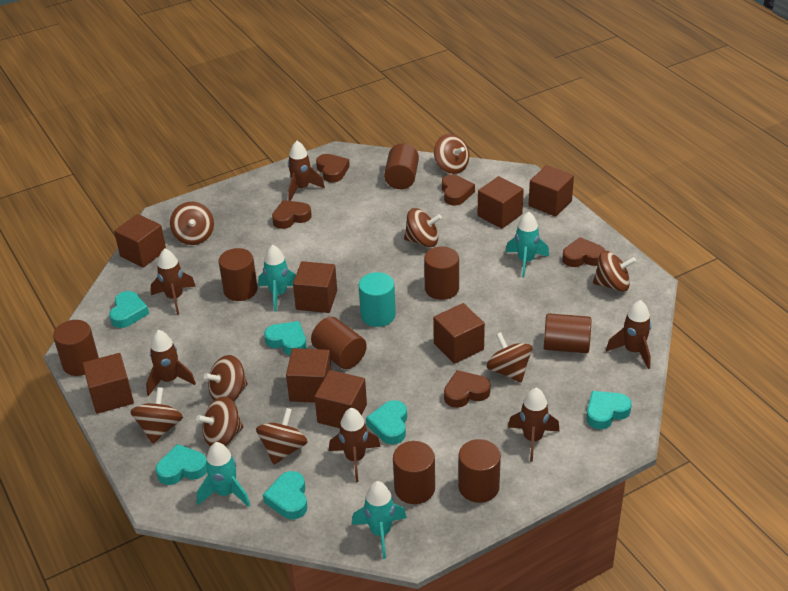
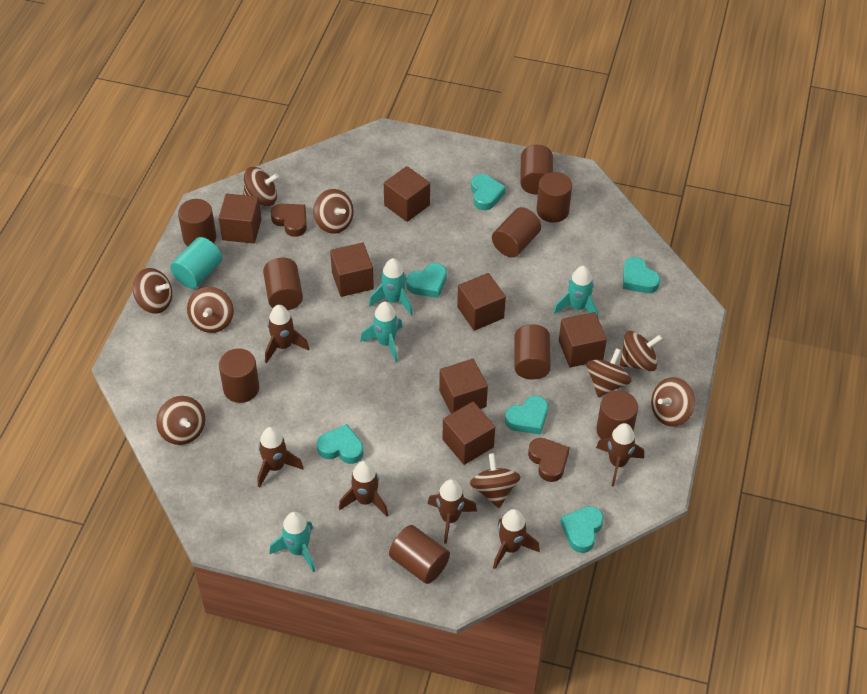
brown cube: [83,353,134,414] [114,214,166,268] [286,348,331,403] [293,261,337,313] [315,370,367,428] [433,303,485,364] [478,176,524,229] [529,165,574,217] = 8 -> [219,194,261,243] [330,243,374,297] [384,166,430,222] [439,359,488,414] [442,402,495,465] [457,273,506,331] [559,312,607,367] = 7
brown cylinder: [53,320,99,376] [219,248,258,301] [311,317,367,369] [384,144,419,189] [393,441,435,504] [424,246,459,300] [458,439,501,503] [544,313,591,353] = 8 -> [178,199,216,247] [219,349,259,403] [263,258,303,310] [389,525,450,584] [492,207,541,258] [514,324,551,380] [520,145,553,195] [537,172,572,223] [596,390,638,439] = 9
brown heart: [272,200,312,229] [316,154,350,183] [442,175,475,205] [444,370,491,408] [562,237,605,267] = 5 -> [271,204,307,237] [528,438,570,482] = 2

